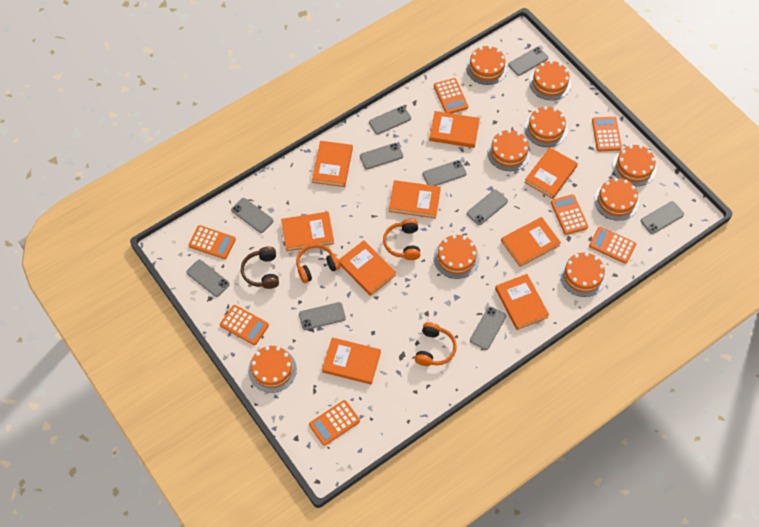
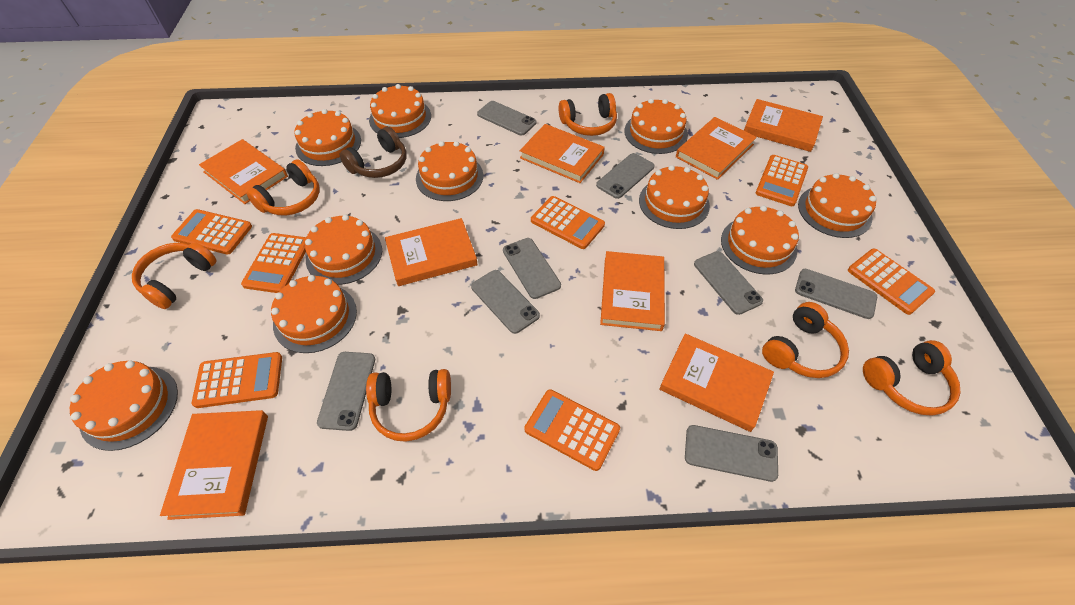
grey phone: [187,260,230,297] [231,198,273,233] [299,302,346,330] [360,143,403,169] [369,106,411,135] [423,160,467,186] [467,190,508,225] [470,307,506,350] [508,47,548,76] [641,201,684,234] = 10 -> [317,352,375,431] [471,270,540,334] [477,101,536,136] [503,238,561,299] [596,153,655,199] [685,425,778,482] [694,251,763,315] [795,269,877,319] = 8
orange book: [281,212,334,251] [312,141,353,187] [322,337,381,385] [339,240,396,296] [389,180,441,218] [429,111,480,148] [495,274,549,330] [501,217,561,267] [524,147,578,199] = 9 -> [160,410,268,520] [199,139,288,204] [385,218,478,286] [520,124,605,183] [600,251,665,331] [659,333,774,432] [676,117,757,180] [744,99,823,152] = 8
orange cake: [248,346,297,393] [434,235,480,279] [466,46,508,85] [487,130,531,171] [524,106,568,147] [529,61,571,100] [560,252,606,297] [594,178,639,221] [612,145,657,186] = 9 -> [70,361,178,451] [271,275,357,353] [294,109,361,166] [305,215,382,285] [369,84,431,138] [416,141,483,201] [624,99,688,154] [639,165,710,229] [721,205,799,274] [798,173,876,238] = 10
orange headphones: [296,244,340,283] [383,219,420,260] [415,322,457,366] = 3 -> [132,242,217,309] [246,159,320,215] [366,369,451,441] [559,93,617,136] [762,302,849,378] [863,340,961,416] = 6

